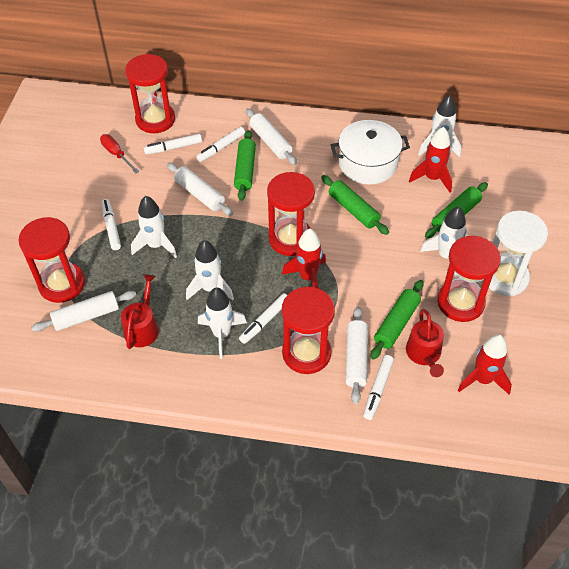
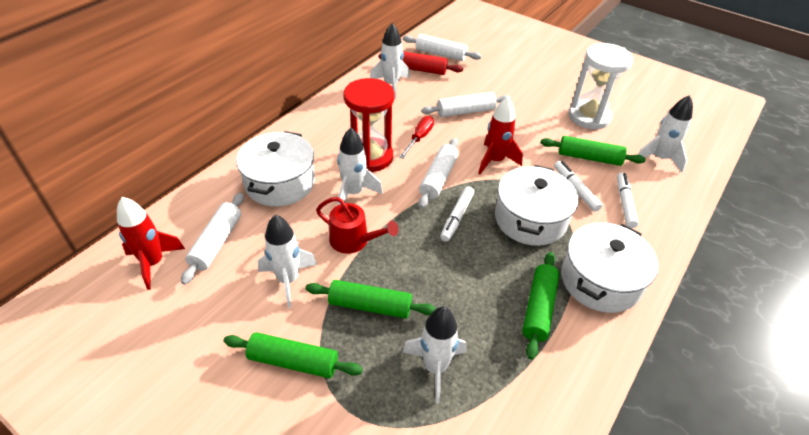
red hourglass: [18,217,85,303] [125,54,175,133] [267,172,315,256] [282,287,335,374] [437,236,501,322] = 5 -> [343,78,395,172] = 1
red rocket: [282,229,326,288] [409,127,452,192] [458,334,512,394] = 3 -> [117,197,185,290] [478,97,523,174] = 2
red rolling pin: none = 0 -> [378,51,463,75] = 1
red watering can: [121,274,159,349] [406,309,444,377] = 2 -> [316,197,399,254] = 1
white marker: [101,199,121,250] [144,134,202,155] [196,127,245,162] [239,293,287,344] [363,355,394,420] = 5 -> [440,187,474,242] [554,161,602,212] [617,173,638,228] = 3
white pot: [331,120,410,184] = 1 -> [236,131,315,206] [495,165,578,246] [561,223,658,313] = 3

